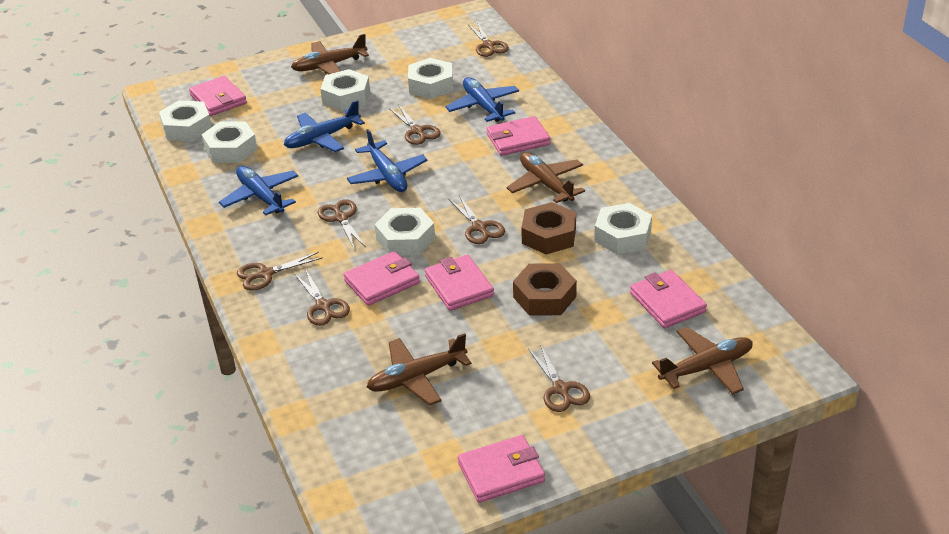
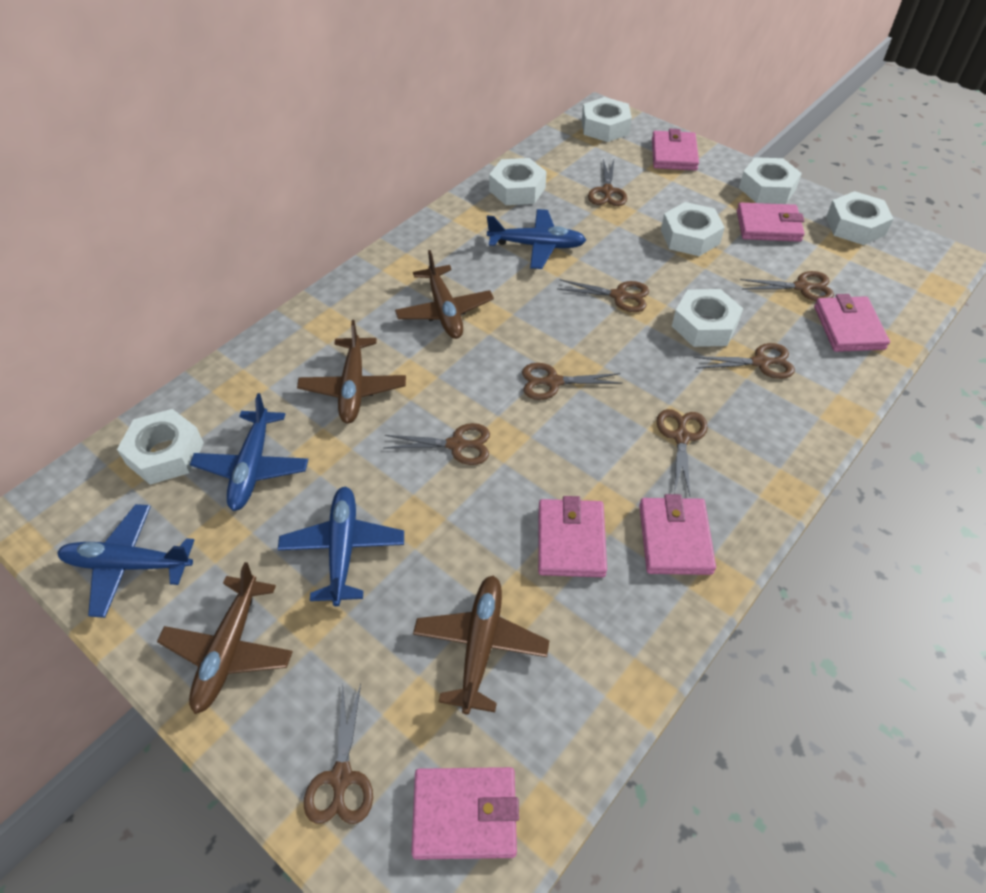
brown nut: [513,263,577,316] [521,202,576,254] = 2 -> none = 0
brown scissors: [237,252,323,291] [295,270,350,326] [318,199,366,248] [389,104,441,145] [449,195,505,244] [468,22,509,57] [528,344,590,412] = 7 -> [304,684,373,824] [384,423,490,465] [522,363,623,400] [558,279,649,312] [588,159,627,206] [656,409,708,496] [693,343,795,379] [740,271,834,301] = 8
white nut: [159,100,212,141] [202,121,257,163] [320,69,370,111] [374,208,435,256] [408,58,453,99] [594,203,652,255] = 6 -> [117,409,204,485] [489,158,547,205] [582,97,632,142] [661,202,725,256] [672,289,743,347] [739,157,802,204] [826,191,893,245] = 7

